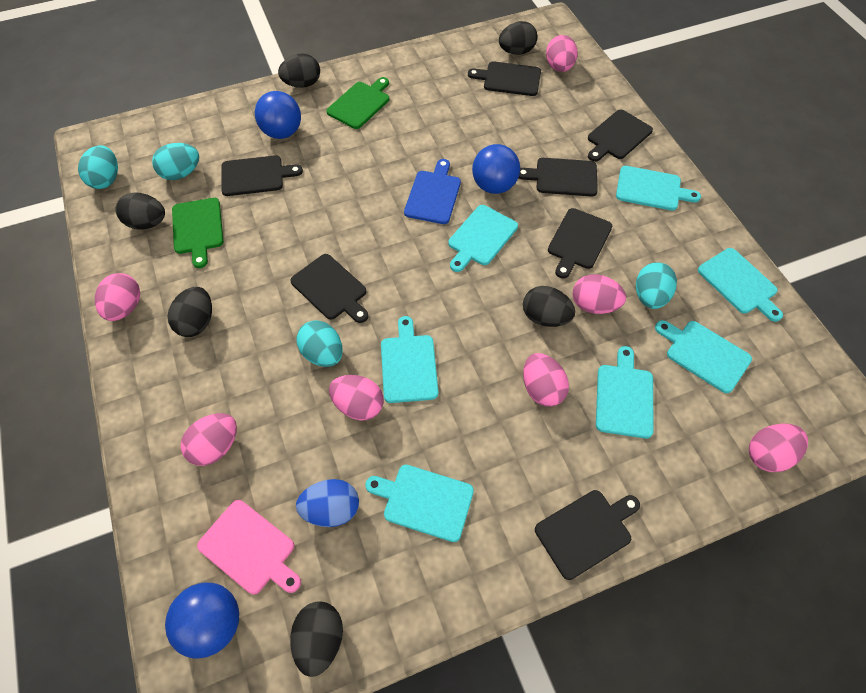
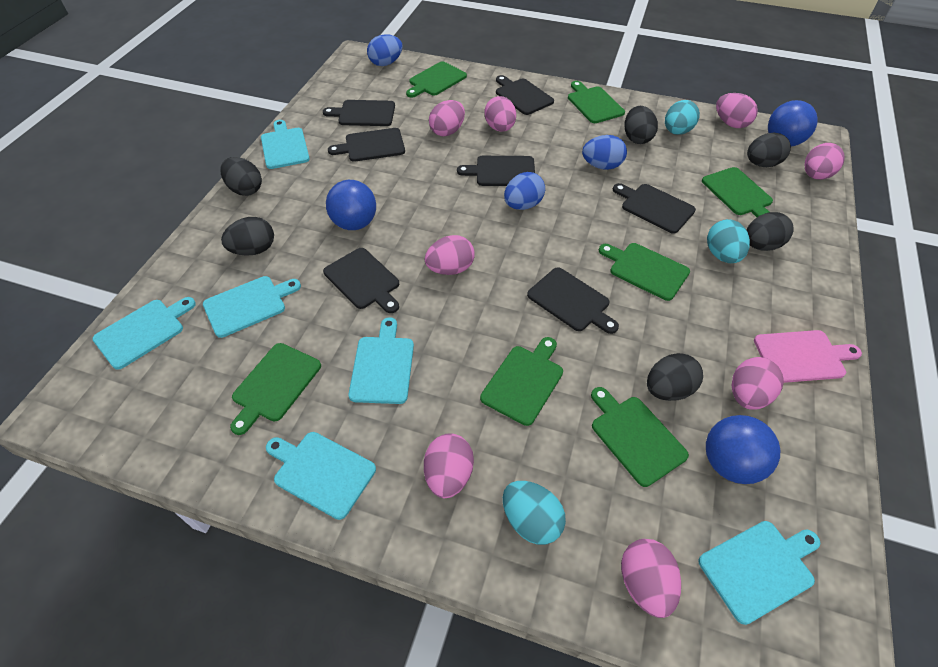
blue cutting board: [404,159,461,224] = 1 -> none = 0
blue egg: [296,479,359,527] = 1 -> [367,34,402,66] [504,172,545,210] [582,135,627,170] = 3
green cutting board: [172,198,223,268] [326,77,389,129] = 2 -> [230,343,321,435] [406,61,467,98] [480,337,563,426] [568,81,625,123] [591,387,689,487] [599,243,690,301] [702,167,773,217] = 7
pink egg: [95,273,140,321] [181,413,237,466] [329,375,384,421] [523,353,569,407] [546,35,577,72] [573,274,626,314] [749,423,808,472] = 7 -> [424,433,474,498] [425,235,475,275] [429,100,465,136] [485,96,516,132] [621,539,681,618] [716,93,758,128] [732,357,783,410] [804,143,845,180] = 8
turquoise cutting board: [365,465,474,542] [381,316,438,403] [448,205,518,272] [596,346,654,439] [616,166,701,211] [655,320,752,393] [698,248,783,322] = 7 -> [92,297,196,370] [203,276,301,338] [261,120,310,169] [266,432,376,520] [349,317,414,404] [698,521,820,625] = 6
turquoise egg: [78,145,118,189] [152,143,199,180] [296,320,343,367] [636,262,677,309] = 4 -> [503,481,566,545] [665,100,700,135] [707,219,750,263] = 3

